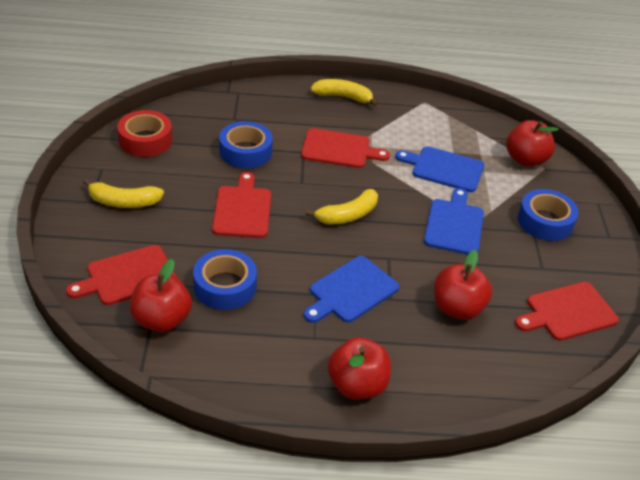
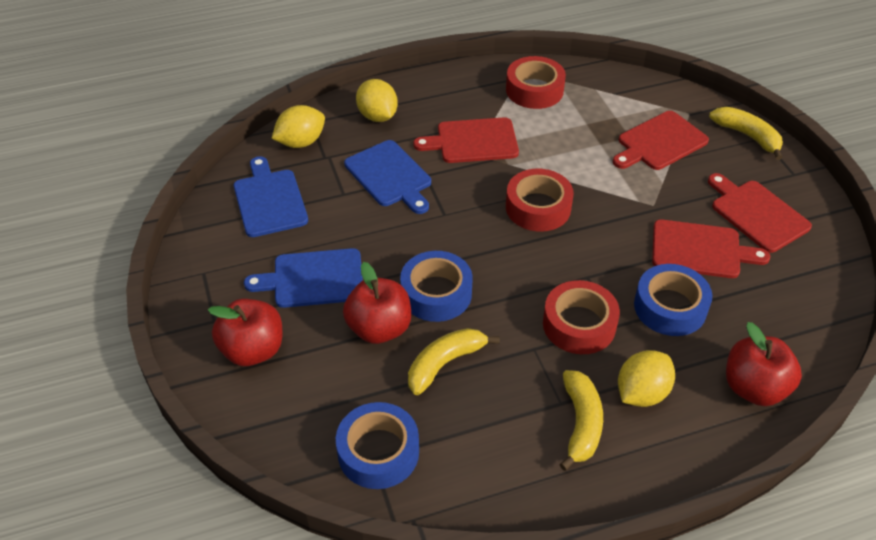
red apple: [130,259,192,332] [328,337,391,400] [434,250,492,320] [506,120,559,167] = 4 -> [208,299,282,366] [343,262,411,344] [726,322,802,406] = 3
red tape: [117,110,172,157] = 1 -> [506,56,566,109] [506,169,574,232] [543,280,620,354] = 3
yellow lemon: none = 0 -> [271,105,325,148] [356,79,398,122] [618,350,675,407] = 3

